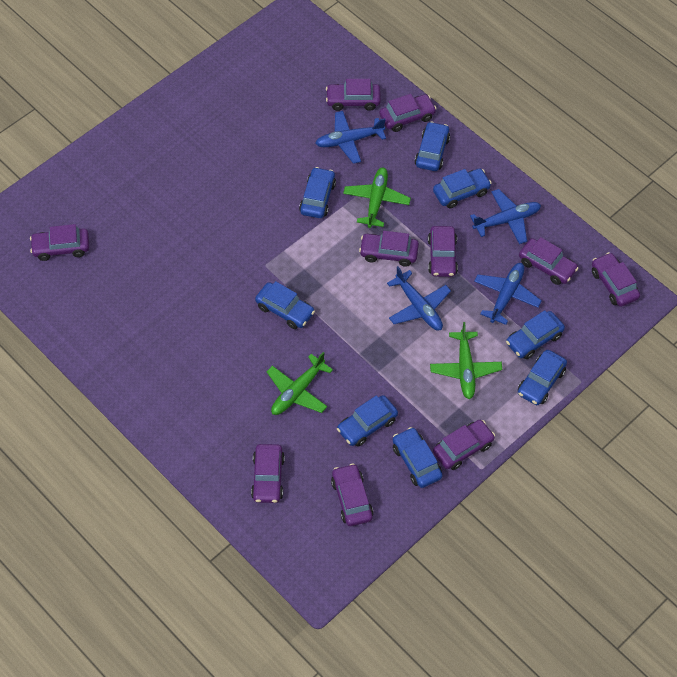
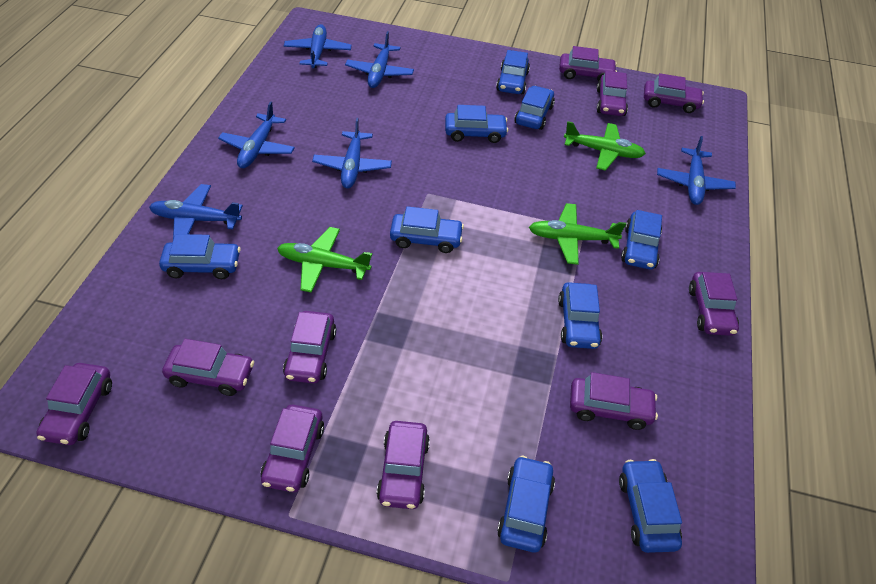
blue car: [255,281,315,329] [299,167,336,218] [337,395,398,447] [393,427,443,488] [415,121,450,171] [433,168,492,208] [506,310,565,359] [518,350,567,405] = 8 -> [159,234,241,279] [390,206,464,253] [445,105,508,143] [496,50,530,94] [497,456,555,553] [514,86,555,130] [558,282,602,349] [619,459,682,553] [621,210,662,269] = 9
blue plane: [315,111,386,164] [387,266,451,330] [470,189,541,244] [474,263,542,325] = 4 -> [149,184,243,239] [218,101,295,168] [284,24,352,68] [312,118,392,188] [345,31,414,88] [657,136,736,205] = 6

